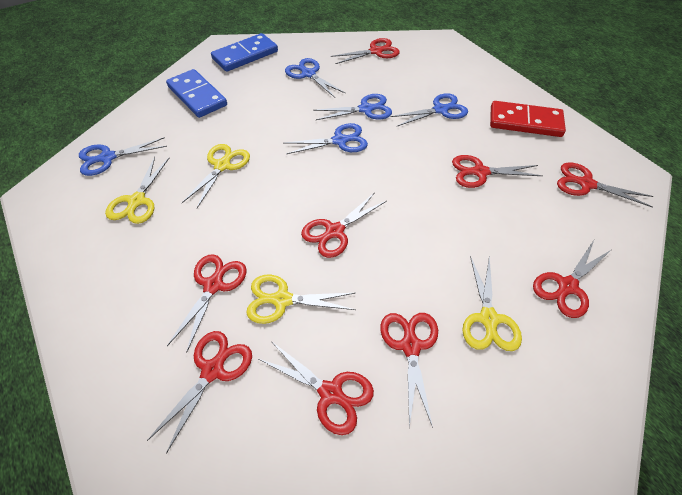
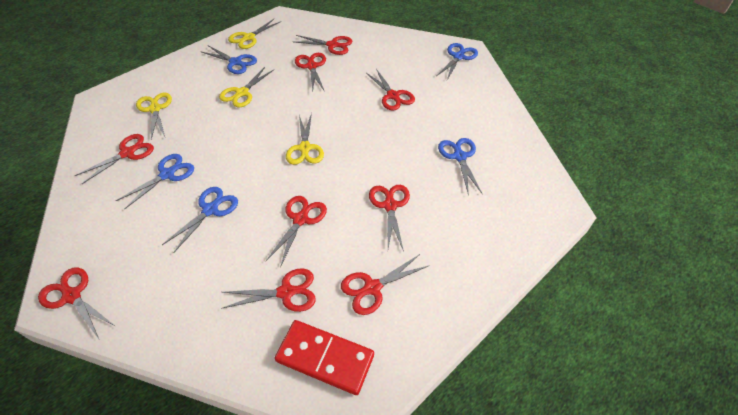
blue domino: [166,69,227,118] [211,33,278,72] = 2 -> none = 0

